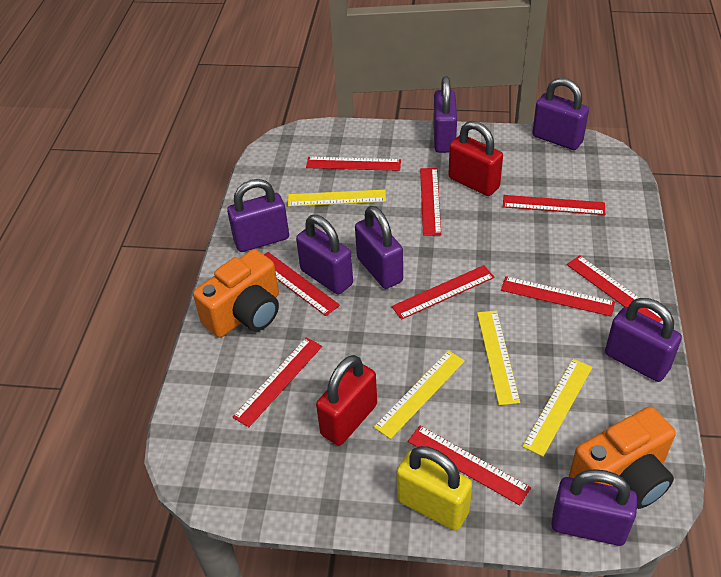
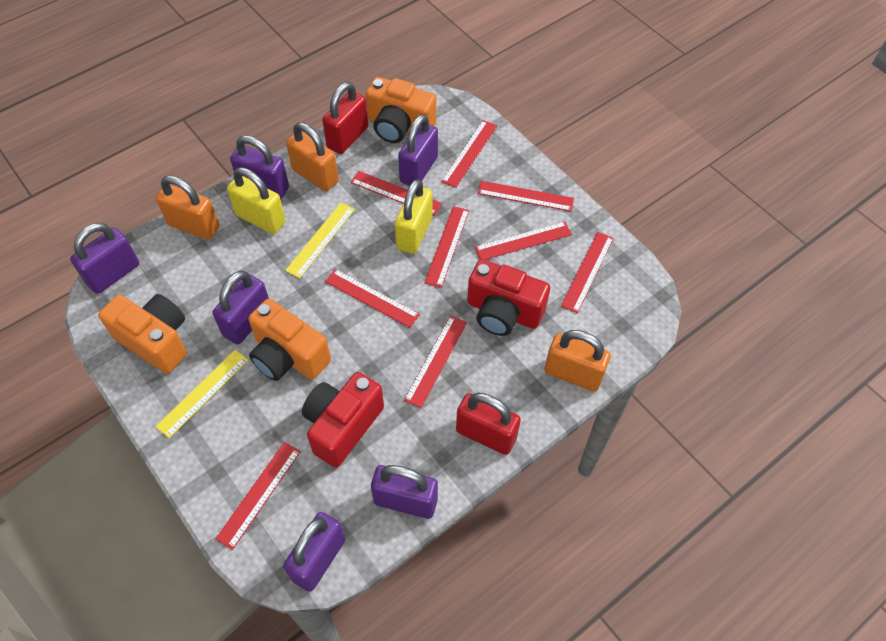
orange camera: [193,249,279,338] [569,407,676,509] = 2 -> [98,294,187,374] [248,299,331,381] [366,77,436,143] = 3
orange padlock: none = 0 -> [156,175,219,240] [286,123,339,191] [544,330,611,392] = 3
purple padlock: [227,179,289,252] [296,215,353,294] [355,206,403,289] [433,76,457,153] [532,78,589,150] [551,469,637,546] [605,298,682,382] = 7 -> [70,223,139,294] [213,271,269,345] [230,135,289,199] [283,512,345,592] [371,465,438,519] [398,114,438,186] = 6
red camera: none = 0 -> [302,372,384,468] [467,259,550,336] = 2
yellow padlock: [396,446,472,531] = 1 -> [227,167,286,234] [395,179,432,254] = 2
yellow ruler: [288,190,386,207] [374,350,465,439] [477,310,520,405] [522,359,593,457] = 4 -> [155,350,249,438] [285,202,355,278] = 2

